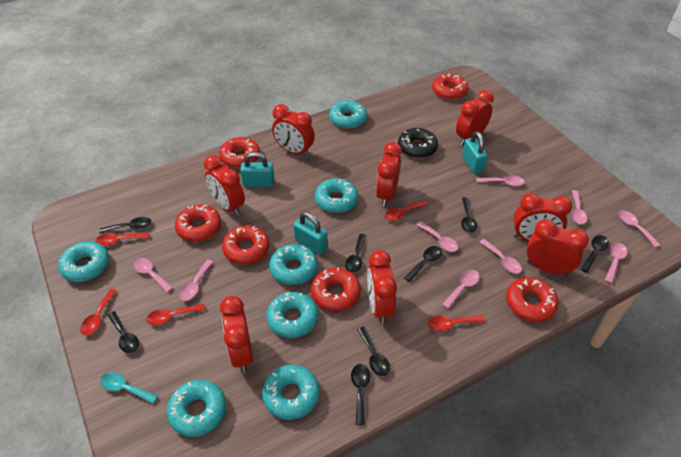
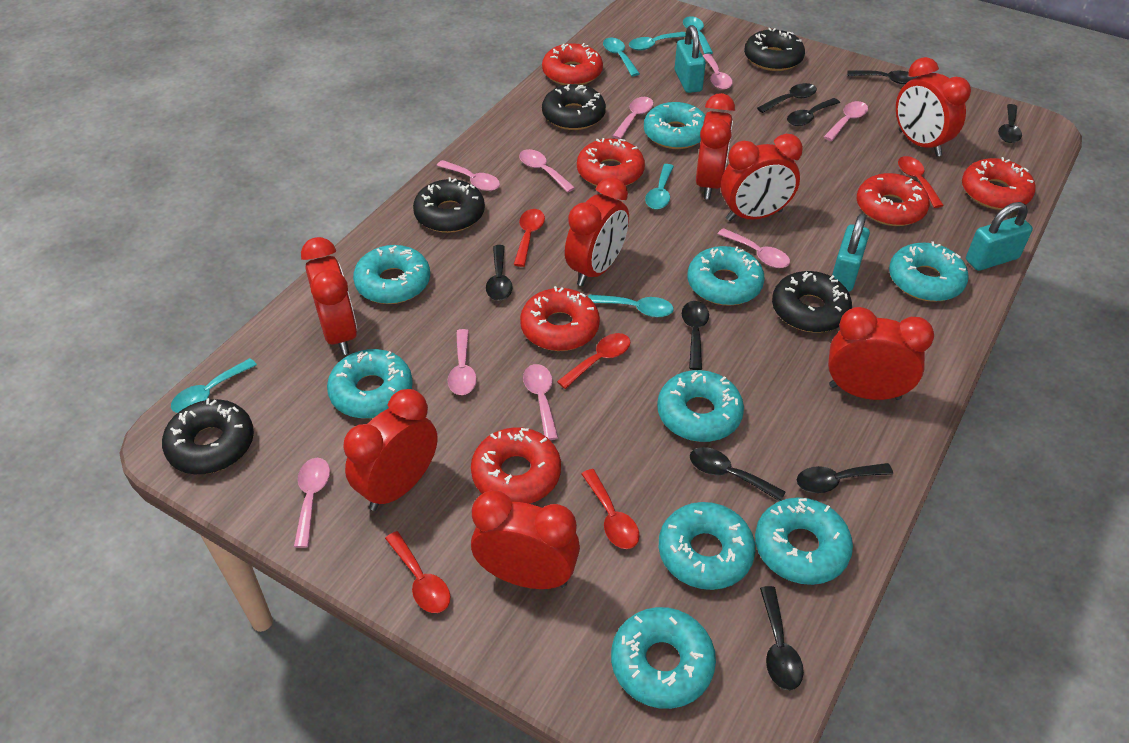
black donut: [398,128,438,158] = 1 -> [162,398,254,474] [413,177,485,233] [542,84,606,130] [744,28,805,71] [772,271,852,333] = 5
black spoon: [100,217,151,234] [107,311,139,353] [345,234,366,273] [351,364,370,425] [357,326,390,376] [404,246,442,282] [461,197,477,233] [581,235,609,273] = 8 -> [486,245,513,301] [682,301,709,370] [690,447,786,501] [757,83,817,113] [760,586,804,690] [787,98,840,126] [797,463,893,493] [847,70,917,84] [998,104,1022,143] = 9
turquoise donut: [58,241,109,282] [167,380,226,437] [262,365,319,420] [266,292,318,338] [269,244,318,285] [315,178,358,213] [329,100,367,129] = 7 -> [327,349,413,419] [353,245,430,304] [611,607,716,709] [644,102,705,149] [657,370,744,442] [659,502,755,590] [687,246,765,306] [755,497,853,585] [889,241,969,302] = 9
turquoise spoon: [100,372,158,404] = 1 -> [171,358,257,413] [588,294,674,317] [603,38,640,76] [629,32,686,51] [645,164,674,209] [683,16,713,54] = 6

